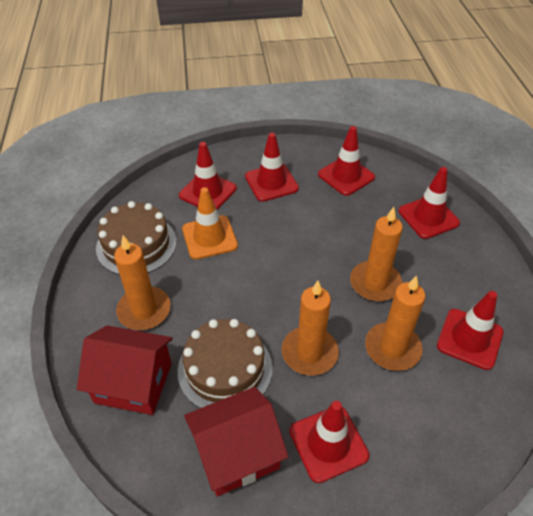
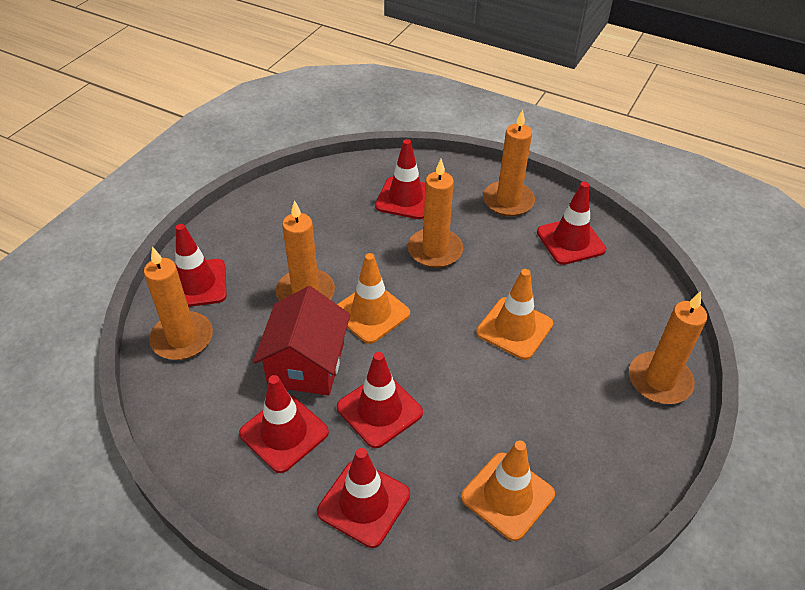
brown cake: [96,201,177,275] [178,319,273,408] = 2 -> none = 0
orange candle: [114,236,171,330] [282,281,339,375] [350,207,403,301] [365,275,426,371] = 4 -> [144,246,213,360] [276,200,335,301] [408,159,463,268] [483,109,535,216] [629,291,707,404] = 5
orange traffic cone: [182,187,238,260] = 1 -> [337,253,410,344] [461,440,555,541] [476,269,553,360] = 3
red house: [77,325,172,415] [184,387,289,497] = 2 -> [253,286,350,396] = 1

